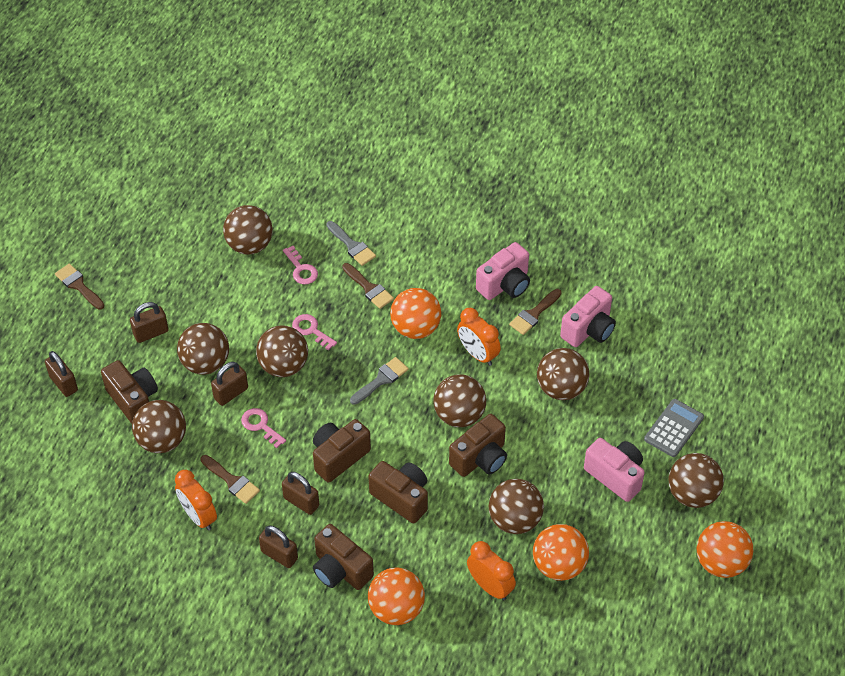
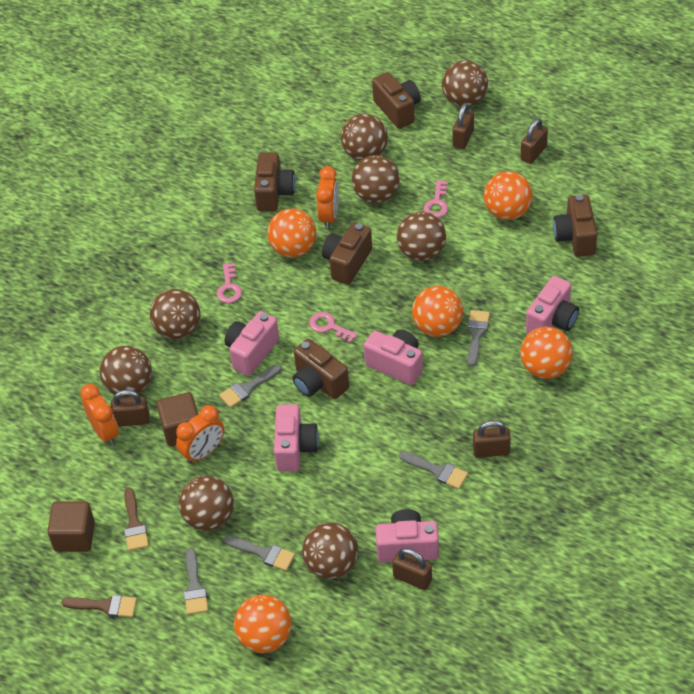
brown brush: [55,264,104,310] [200,455,260,504] [342,263,394,309] [509,289,562,335] = 4 -> [61,595,137,617] [124,488,149,551] = 2
brown cube: none = 0 -> [47,502,95,552] [157,392,198,447] = 2
grey brush: [326,221,376,266] [350,357,409,405] = 2 -> [184,548,208,615] [219,365,282,408] [224,535,295,571] [399,451,468,489] [467,310,490,366] = 5
grey calculator: [644,399,704,457] = 1 -> none = 0
orange ball: [368,568,425,625] [390,288,441,339] [533,524,589,581] [696,521,754,578] = 4 -> [234,595,292,653] [267,208,316,258] [412,286,463,337] [484,171,533,220] [520,327,573,379] = 5
pink camera: [476,242,530,300] [560,286,616,347] [584,438,645,502] = 3 -> [225,311,279,376] [274,404,319,471] [364,329,423,385] [376,509,439,563] [526,276,579,334] = 5

